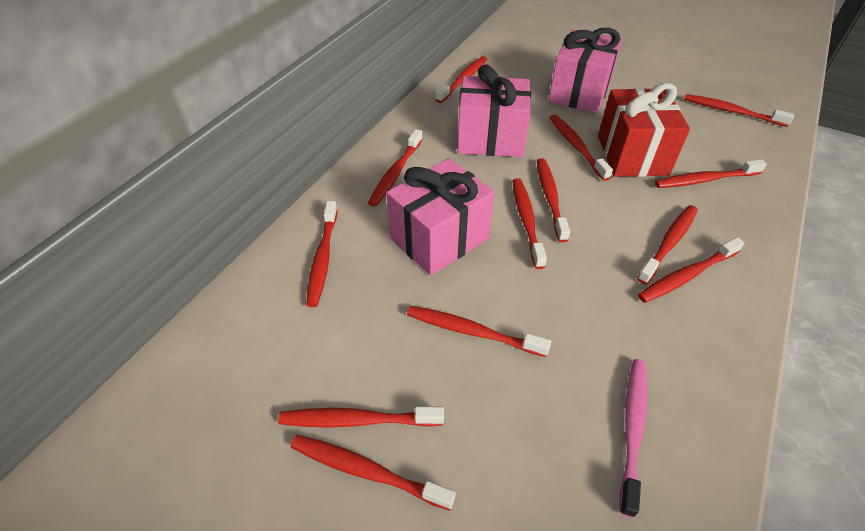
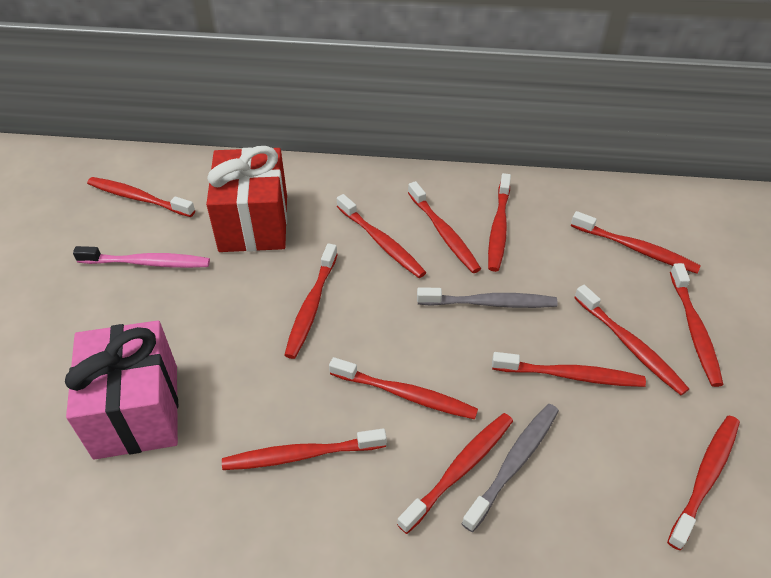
grey toothbrush: none = 0 -> [417,287,558,308] [461,404,559,532] = 2
pink gift: [386,158,495,276] [457,64,531,157] [549,28,622,113] = 3 -> [65,320,178,460] = 1

